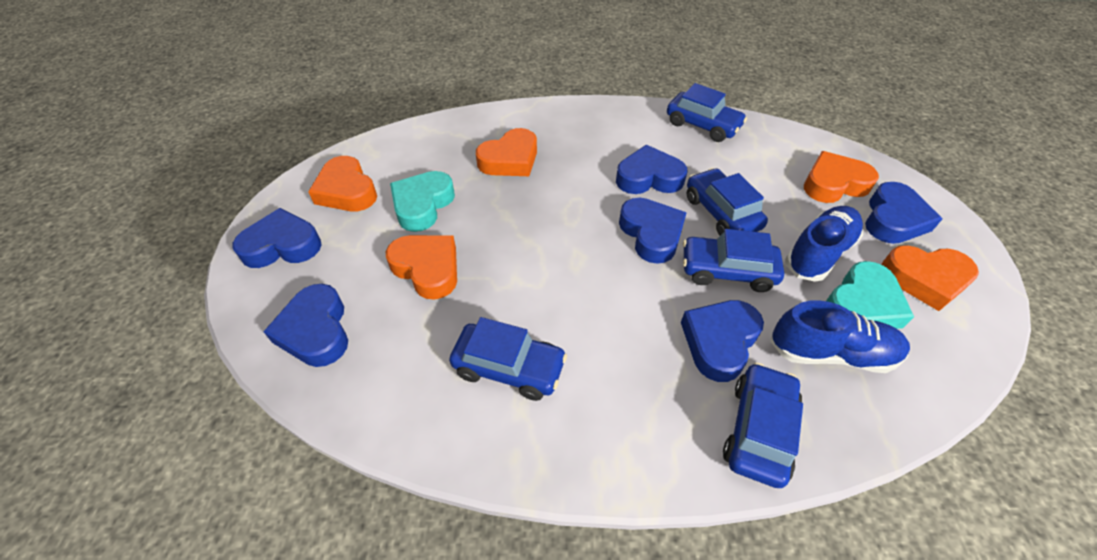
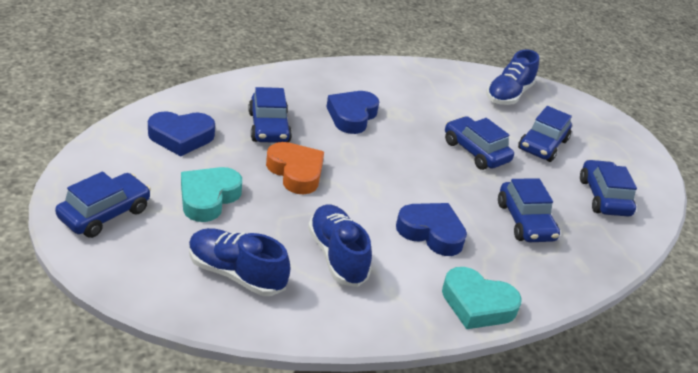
blue car: [449,317,567,401] [667,83,747,142] [683,229,784,292] [687,168,768,236] [723,363,803,488] = 5 -> [55,171,151,238] [248,87,292,143] [445,116,514,170] [498,178,560,242] [518,106,572,162] [580,159,637,217] = 6
blue heart: [233,208,321,268] [263,284,348,367] [616,145,687,194] [619,198,687,264] [681,300,764,382] [865,182,942,244] = 6 -> [148,111,215,156] [327,91,379,134] [396,203,467,256] = 3
blue shoe: [770,300,910,373] [785,206,863,282] = 2 -> [189,228,290,296] [308,204,372,287] [486,49,539,105] = 3
orange heart: [308,156,377,211] [386,235,457,300] [476,128,537,176] [804,151,879,203] [881,245,979,311] = 5 -> [266,142,324,194] = 1

